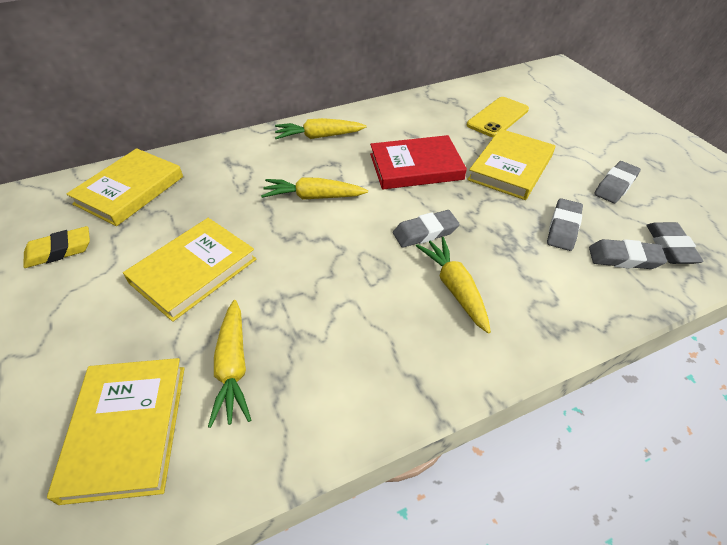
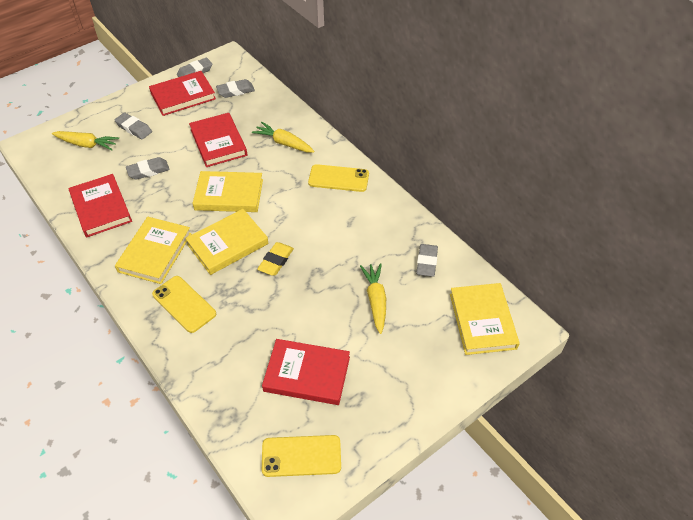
red book: [370,135,467,190] = 1 -> [69,174,132,237] [149,71,216,116] [189,113,247,167] [262,339,350,405] = 4
yellow carrot: [208,300,251,428] [261,178,368,200] [275,118,366,139] [416,237,491,334] = 4 -> [52,131,119,151] [252,122,314,153] [360,263,386,334] = 3
yellow phone: [467,97,529,137] = 1 -> [152,276,216,333] [262,435,341,477] [308,164,369,192] = 3

